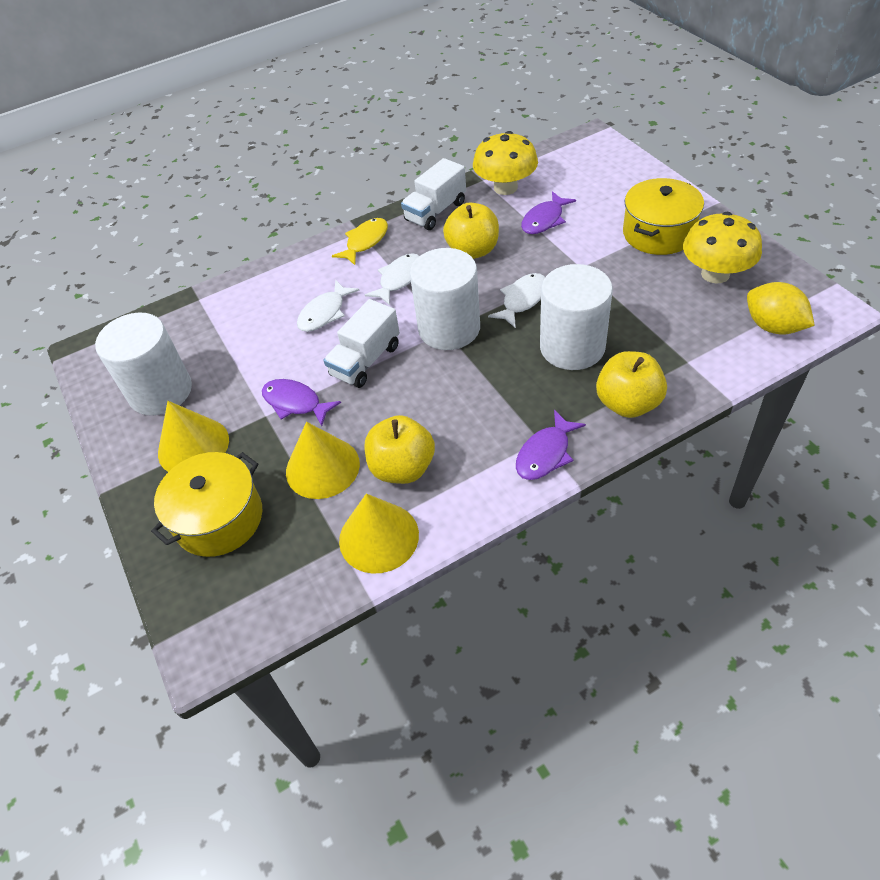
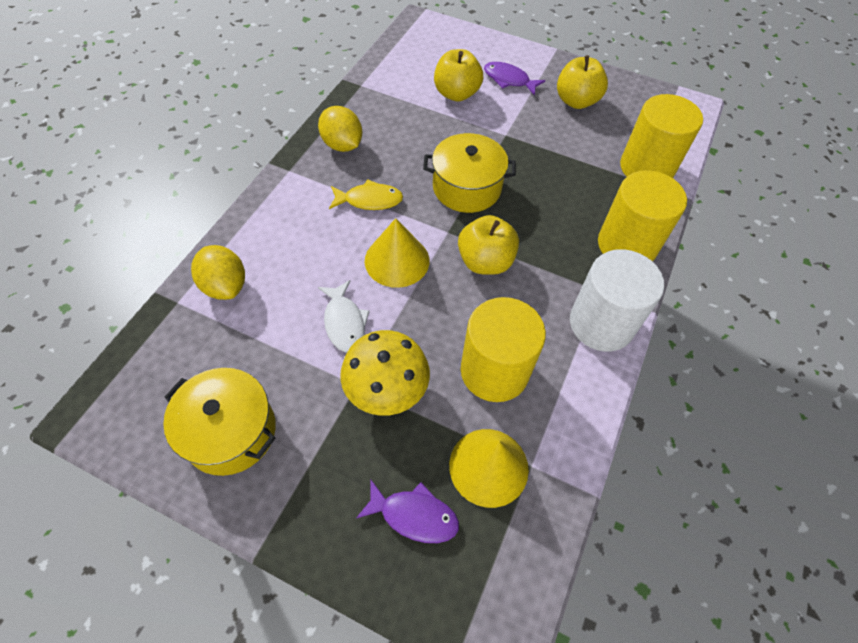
purple fish: [262,379,341,426] [516,410,586,480] [521,191,576,234] = 3 -> [356,480,459,543] [484,62,545,96] = 2
white cylinder: [95,313,192,416] [410,248,480,350] [540,264,613,370] = 3 -> [570,249,664,352] = 1
white fish: [297,280,360,332] [365,253,419,305] [488,273,545,328] = 3 -> [318,280,370,352] = 1
white truck: [324,299,400,388] [401,158,466,230] = 2 -> none = 0
yellow cone: [158,401,229,472] [286,422,360,499] [339,494,419,574] = 3 -> [365,218,429,288] [449,429,529,508] = 2
yellow cylinder: none = 0 -> [461,297,546,402] [598,170,687,261] [620,94,703,178] = 3
yellow lemon: [747,282,815,335] = 1 -> [191,245,245,300] [318,106,362,152] = 2
yellow mushroom: [473,131,538,195] [683,212,762,284] = 2 -> [340,330,430,416] = 1

